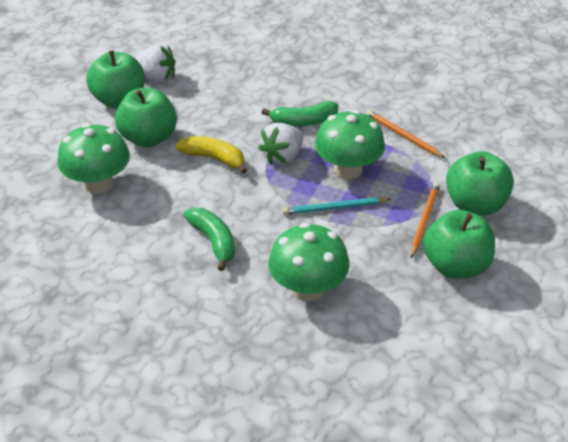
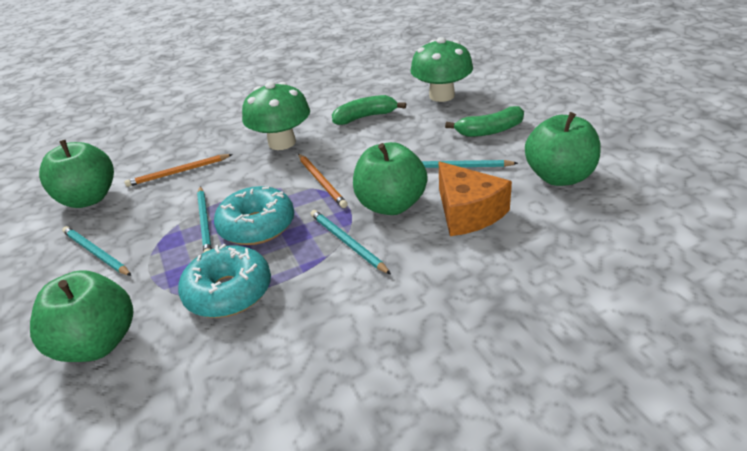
green mushroom: [58,123,130,194] [269,223,349,301] [315,110,385,179] = 3 -> [242,82,310,150] [410,37,473,102] = 2
orange cheese: none = 0 -> [439,162,512,236] = 1
turquoise donut: none = 0 -> [178,244,271,318] [214,186,294,245] = 2
turquoise pencil: [282,197,390,215] = 1 -> [62,226,131,276] [197,187,212,252] [311,210,391,274] [422,160,518,168] = 4
white strawberry: [136,44,175,83] [258,123,303,165] = 2 -> none = 0
yellow banana: [175,136,247,174] = 1 -> none = 0

